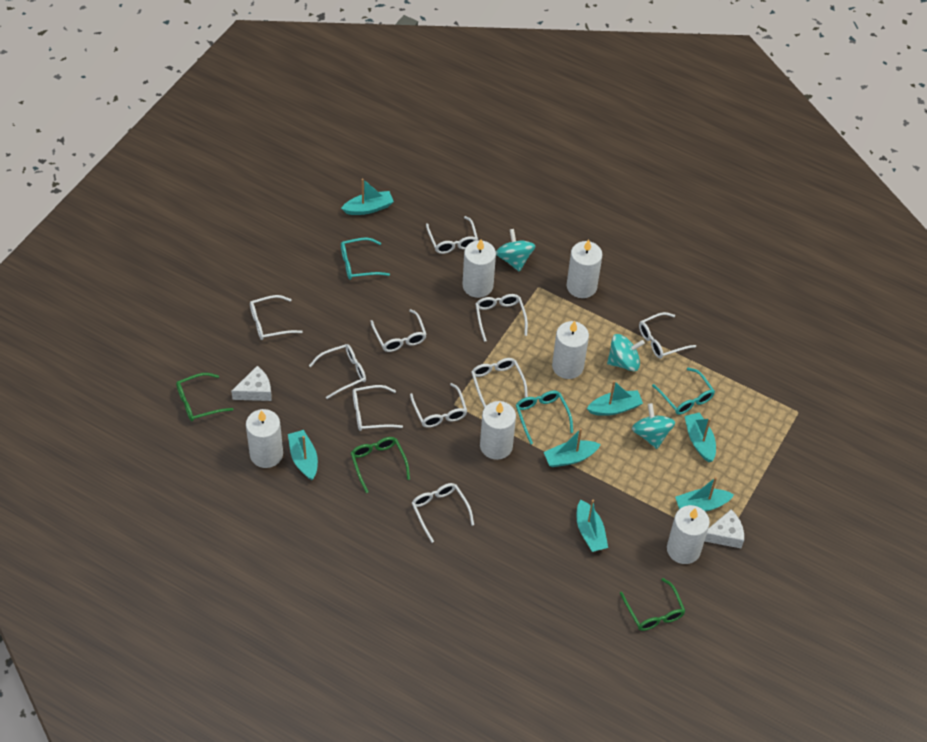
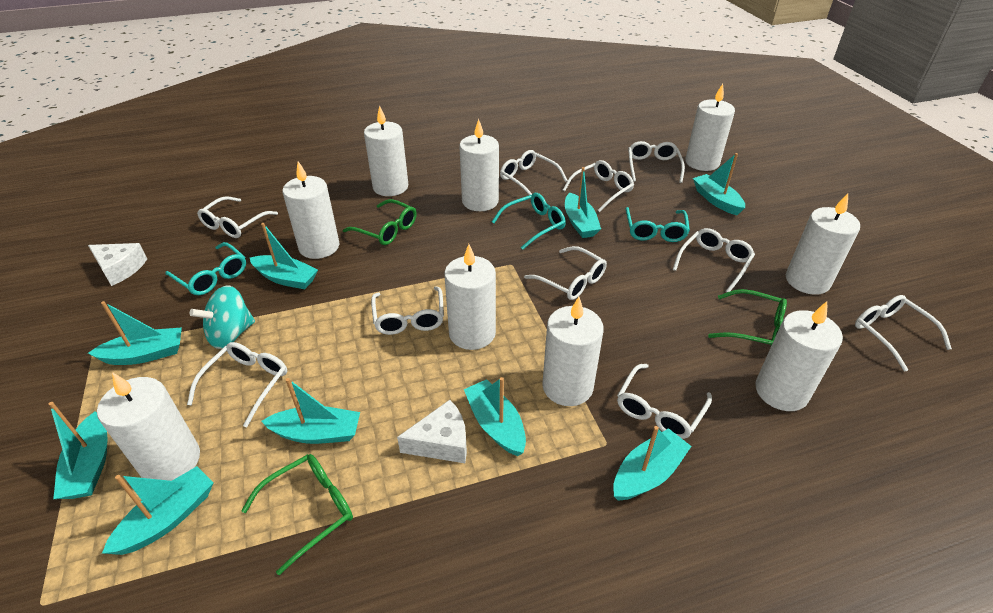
turquoise boat: [288,430,318,480] [341,178,394,215] [544,428,601,467] [577,500,608,552] [587,381,643,416] [675,477,734,512] [684,412,716,462] = 7 -> [49,402,108,499] [88,301,182,365] [102,466,214,555] [250,223,318,289] [261,378,360,444] [464,377,526,456] [565,167,601,238] [613,426,692,501] [693,153,745,215] = 9
turquoise spinning top: [496,229,535,272] [607,334,645,371] [632,403,675,449] = 3 -> [189,285,255,349] = 1
white candle: [246,409,283,468] [463,239,496,298] [480,401,516,460] [552,321,589,379] [567,240,602,298] [667,505,710,564] = 6 -> [97,372,200,481] [282,161,340,259] [364,105,409,196] [444,244,496,350] [459,119,499,211] [542,297,604,406] [685,84,735,171] [755,301,843,411] [786,193,860,295] = 9

